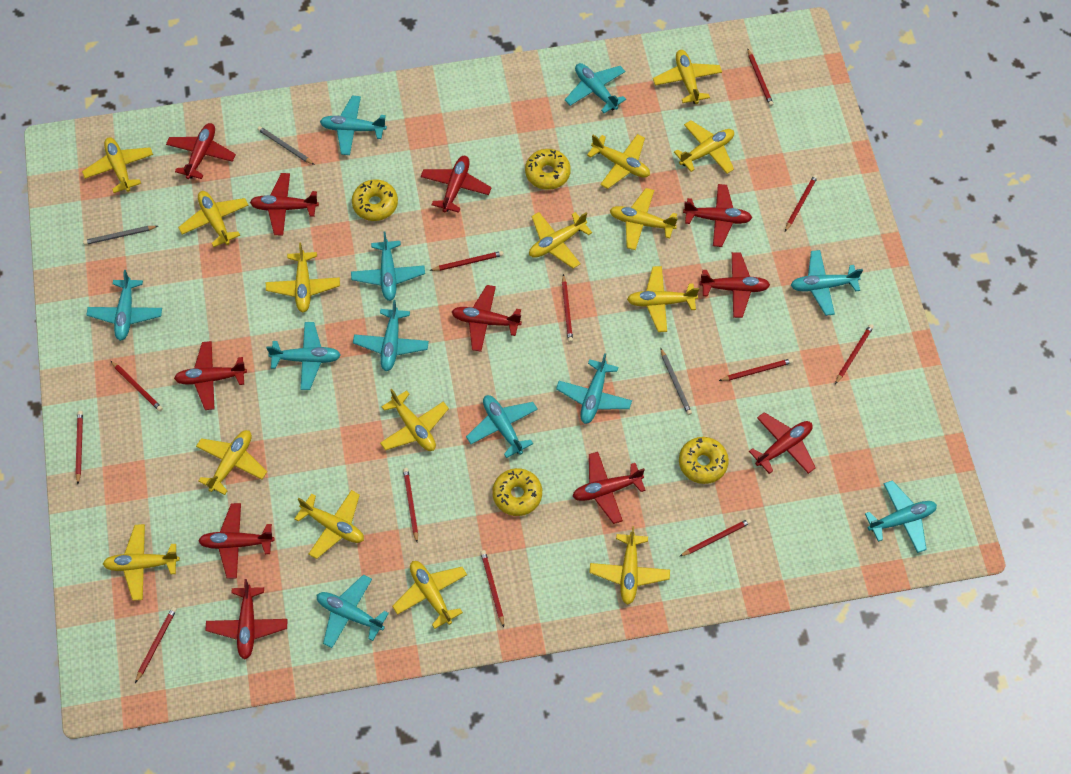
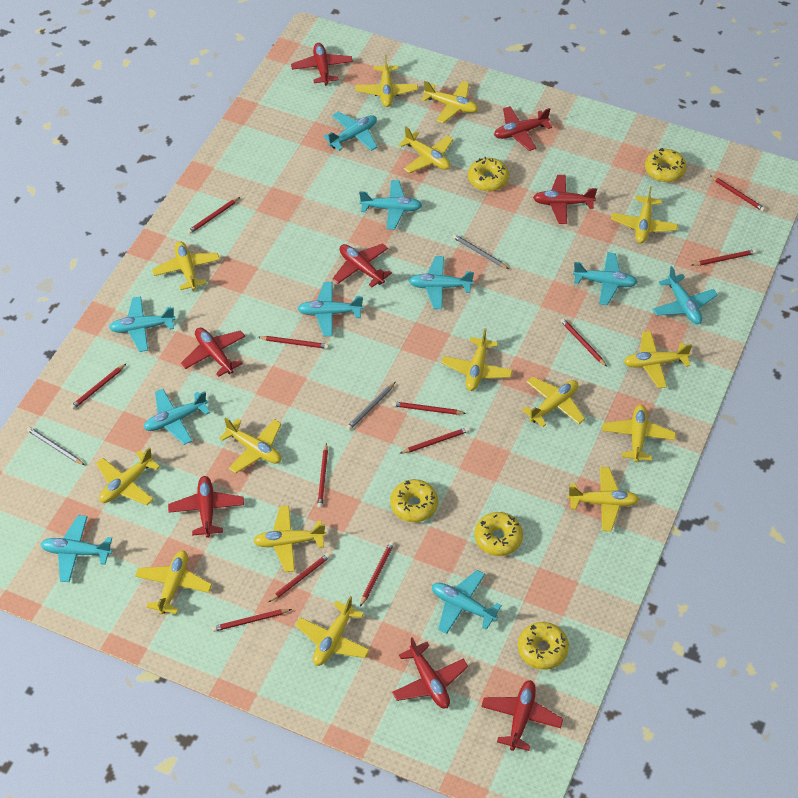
red plane: [166,123,236,179] [174,341,247,410] [198,503,275,579] [205,579,288,660] [250,173,319,235] [421,156,492,213] [452,285,522,352] [572,452,646,524] [683,184,752,247] [699,252,770,318] [749,412,816,474] = 11 -> [168,476,244,538] [181,328,245,377] [291,43,353,86] [332,243,392,287] [392,637,468,709] [481,680,563,751] [494,106,552,151] [533,175,597,224] = 8
turquoise plane: [87,270,162,341] [266,322,341,390] [317,574,389,648] [320,96,387,155] [351,231,425,301] [353,300,429,371] [466,395,538,458] [556,353,632,424] [565,63,626,113] [791,250,863,316] [865,480,937,553] = 11 -> [41,515,112,582] [109,297,176,352] [144,389,210,445] [297,282,363,336] [323,112,377,151] [359,180,422,230] [408,256,474,309] [432,570,502,634] [573,252,638,305] [653,266,718,324] = 10
yellow donut: [352,179,398,221] [492,468,542,516] [525,149,571,190] [679,437,729,484] = 4 -> [390,479,438,522] [468,157,509,191] [474,512,523,556] [518,622,569,670] [645,148,687,182] = 5

